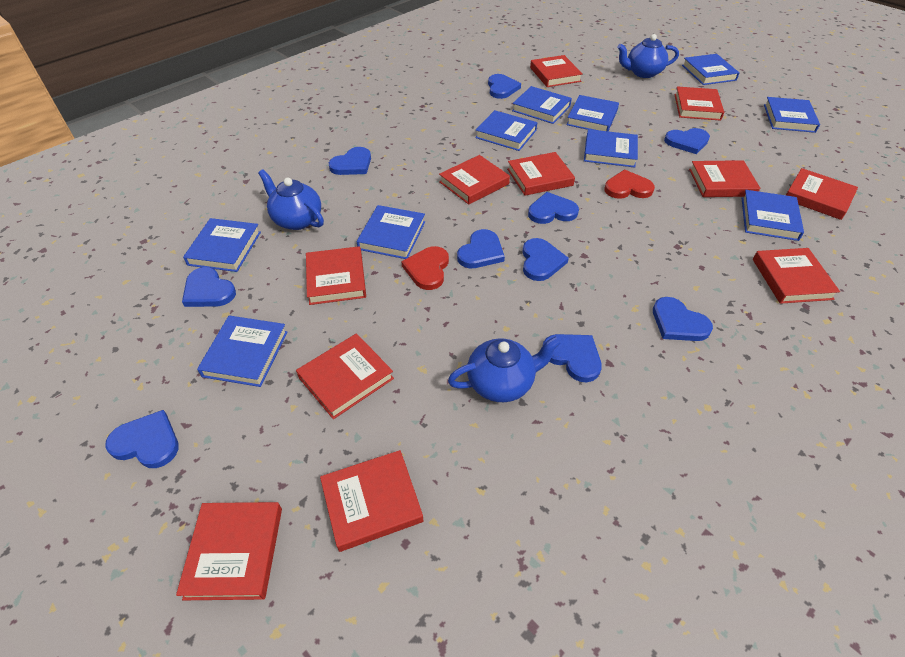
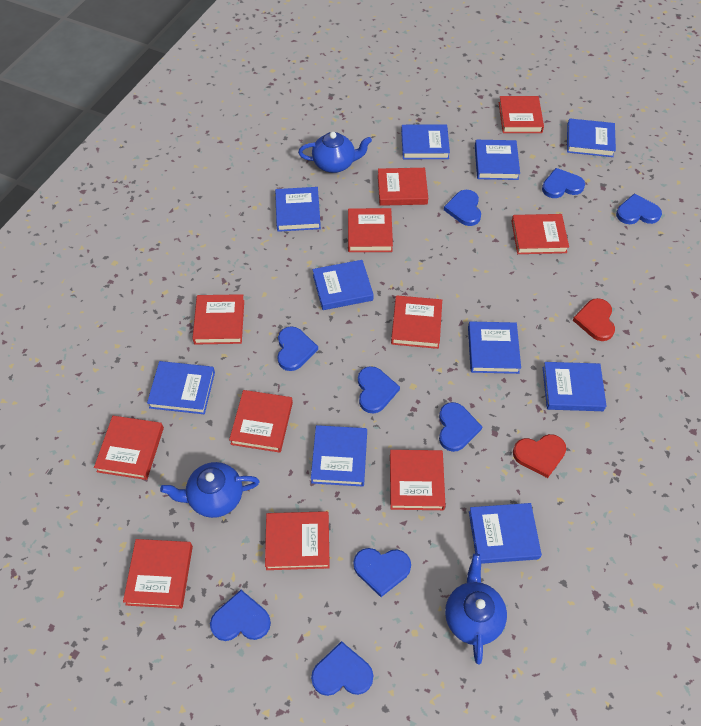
blue heart: [105,410,179,468] [182,267,236,307] [329,147,371,175] [457,229,505,268] [488,74,521,99] [522,238,569,281] [528,192,579,224] [543,334,602,383] [653,297,713,341] [664,128,710,154] = 10 -> [210,590,271,641] [277,326,318,371] [311,641,373,696] [353,548,411,597] [358,366,400,414] [439,402,482,452] [444,190,481,226] [542,168,585,198] [616,194,662,224] = 9

